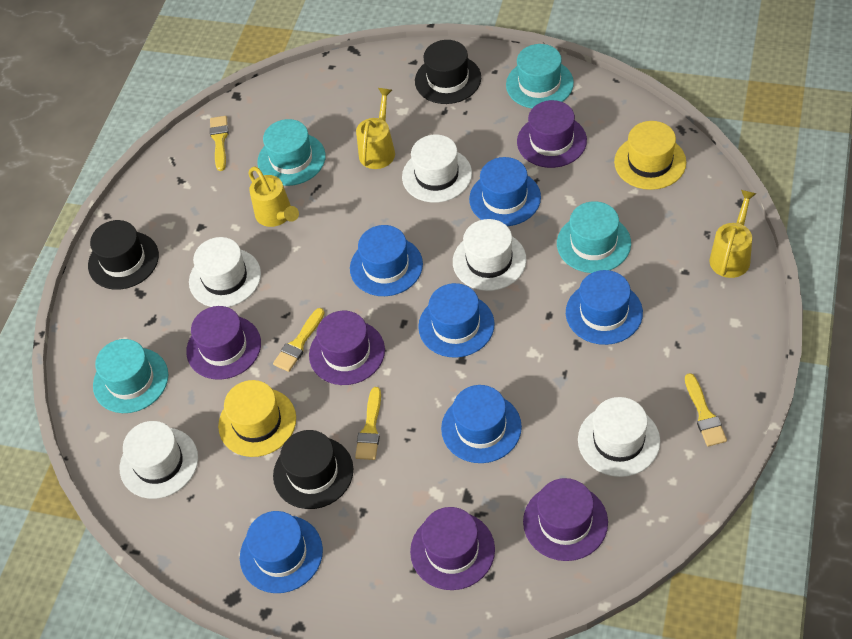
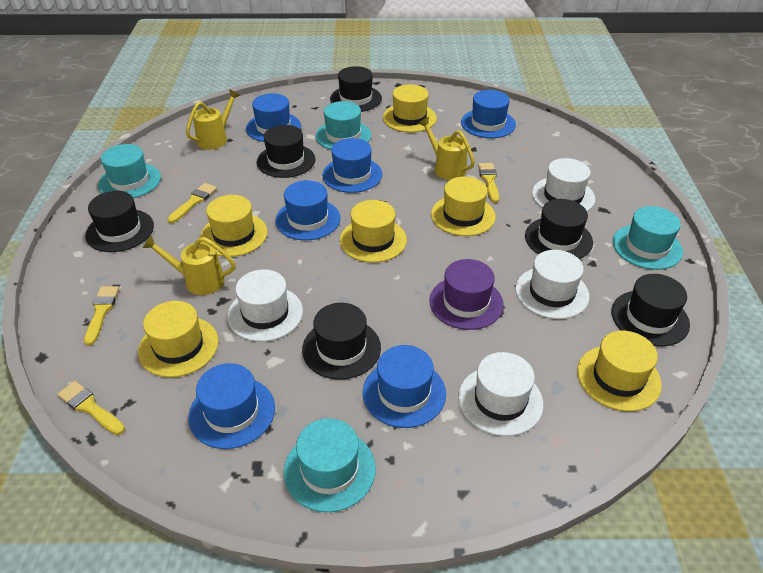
black hat: [88,220,159,290] [273,430,353,509] [415,40,481,104] = 3 -> [85,191,154,252] [257,125,315,178] [302,303,381,380] [330,66,382,112] [525,199,593,259] [611,274,690,346] = 6
purple hat: [186,306,261,380] [309,311,385,385] [410,507,495,590] [517,100,587,168] [523,478,608,561] = 5 -> [429,259,504,330] = 1
white hat: [120,421,198,499] [189,237,261,307] [402,135,472,203] [453,219,527,291] [578,397,660,477] = 5 -> [227,269,303,342] [458,352,543,436] [516,250,590,319] [532,158,595,211] = 4
yellow hat: [218,380,296,457] [614,121,686,190] = 2 -> [138,301,219,377] [200,195,268,257] [340,200,407,263] [383,84,437,132] [431,177,496,236] [577,331,662,411] = 6

